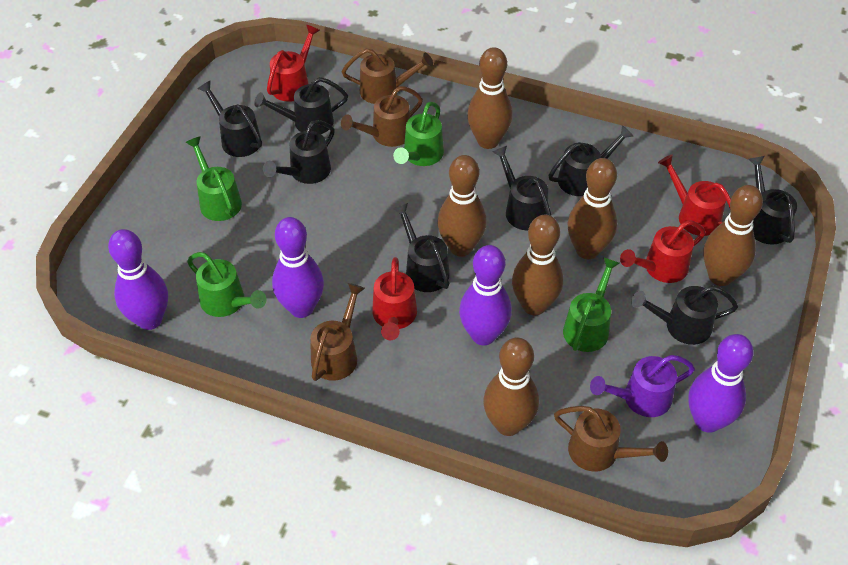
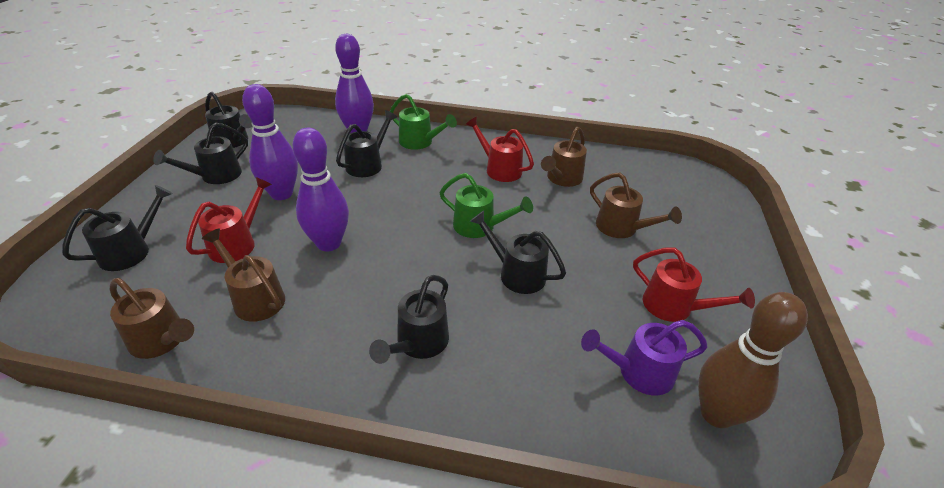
black watering can: [197,81,262,157] [254,77,348,134] [263,120,335,184] [393,203,449,292] [492,146,551,230] [548,125,633,196] [631,285,738,345] [748,156,797,245] = 8 -> [62,185,173,271] [153,123,248,184] [205,92,252,148] [336,110,397,177] [369,275,449,364] [470,211,566,294] = 6
brown bowling pin: [438,155,486,256] [467,47,513,149] [483,337,539,436] [512,215,563,315] [567,158,617,259] [703,185,763,286] = 6 -> [698,292,808,428] = 1
green watering can: [185,136,242,221] [187,252,266,317] [393,102,444,166] [563,257,620,352] = 4 -> [390,94,457,150] [439,173,533,238] = 2
purple bowling pin: [108,229,168,330] [272,217,324,318] [459,245,512,345] [688,334,754,433] = 4 -> [242,84,298,200] [292,128,349,251] [335,34,374,133] = 3
red watering can: [267,25,320,102] [372,257,417,340] [620,220,706,283] [658,155,731,236] = 4 -> [186,177,272,263] [465,117,534,182] [633,248,755,322] = 3

